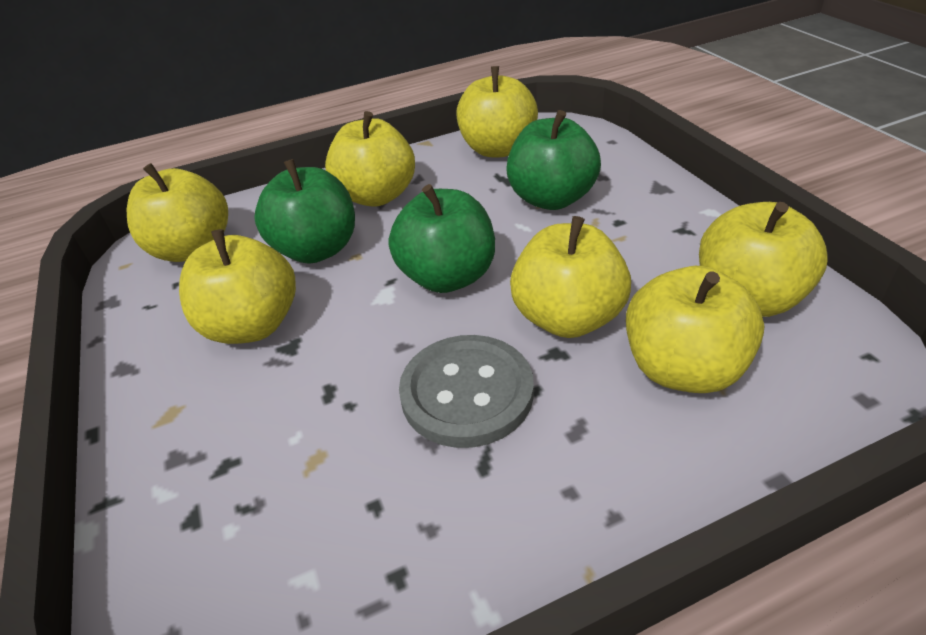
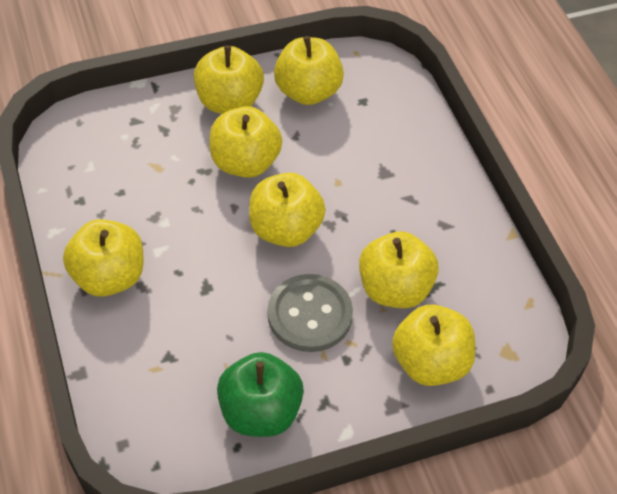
green apple: [254,159,355,264] [389,184,495,293] [506,110,601,210] = 3 -> [217,352,304,437] = 1

